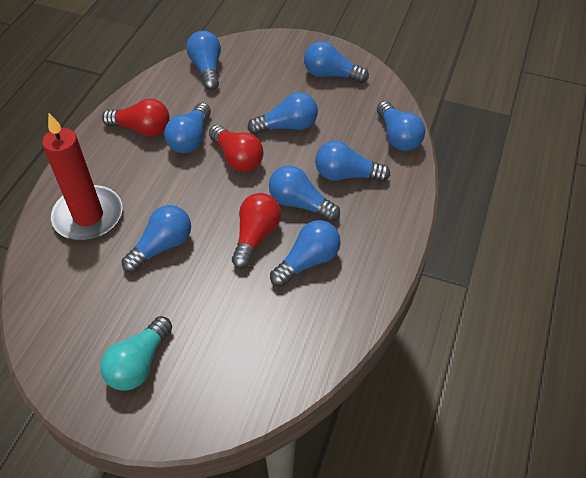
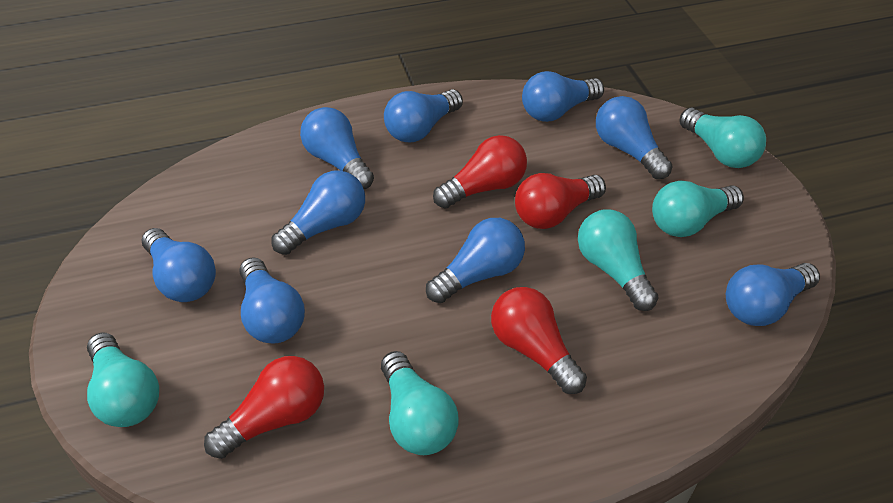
red candle: [42,113,123,241] = 1 -> none = 0
red light bulb: [102,99,170,137] [209,125,263,172] [232,193,281,269] = 3 -> [204,356,324,459] [433,135,527,209] [491,287,587,394] [515,173,606,229] = 4
turquoise light bulb: [100,316,172,391] = 1 -> [87,333,159,427] [381,351,459,455] [578,209,659,311] [652,181,744,237] [679,108,766,168] = 5

